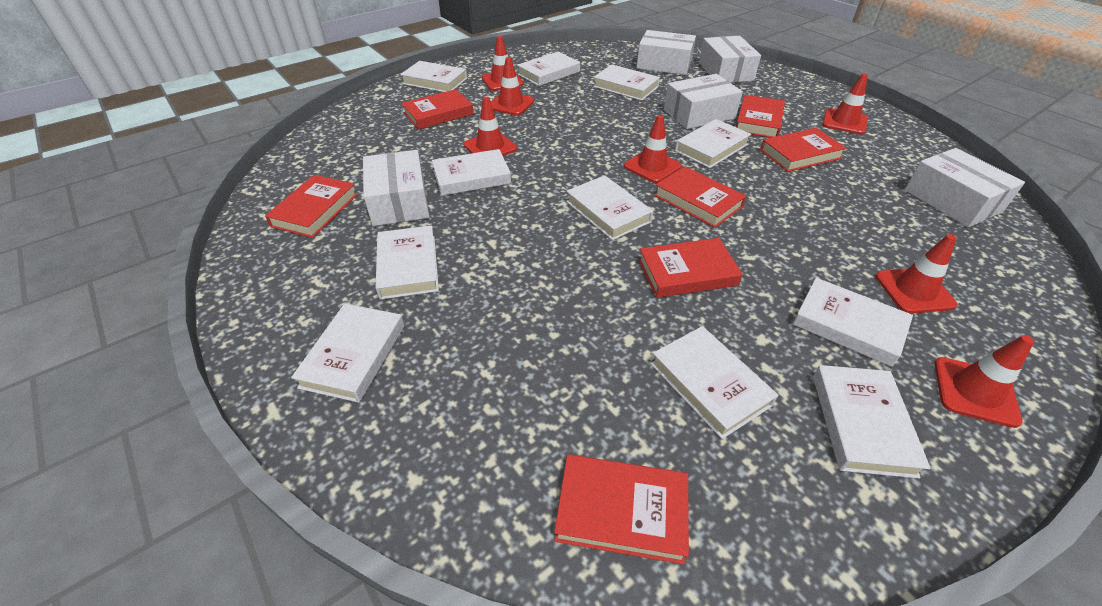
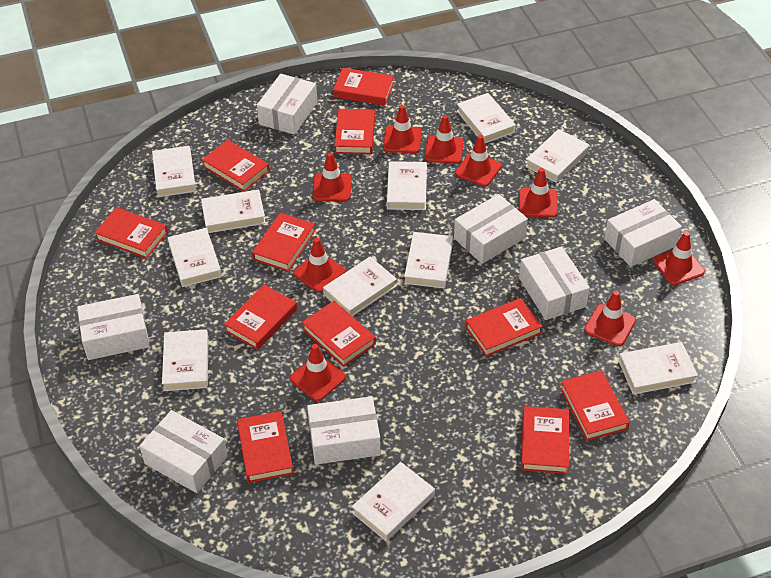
red book: [265,175,358,238] [401,89,474,130] [554,454,689,564] [638,238,743,298] [654,166,746,228] [736,95,785,138] [760,128,846,172] = 7 -> [94,207,168,259] [202,140,270,192] [224,285,297,350] [237,411,294,483] [252,213,315,272] [302,301,376,367] [333,68,394,106] [334,109,375,154] [465,298,543,357] [521,406,569,474] [560,370,630,441] = 11
red traffic cone: [464,97,517,156] [482,36,524,91] [491,57,535,116] [624,115,682,183] [822,73,868,134] [875,234,957,314] [934,335,1034,428] = 7 -> [290,344,346,401] [293,238,345,293] [312,153,352,201] [383,105,421,153] [425,115,464,164] [455,135,502,187] [519,168,558,218] [584,291,636,346] [653,231,705,285] = 9
white box: [363,150,429,226] [636,30,696,75] [664,74,743,129] [699,36,761,83] [905,148,1025,227] = 5 -> [77,294,150,360] [139,410,228,493] [257,74,317,135] [307,396,381,465] [454,194,528,264] [519,246,590,320] [604,199,682,267] = 7

